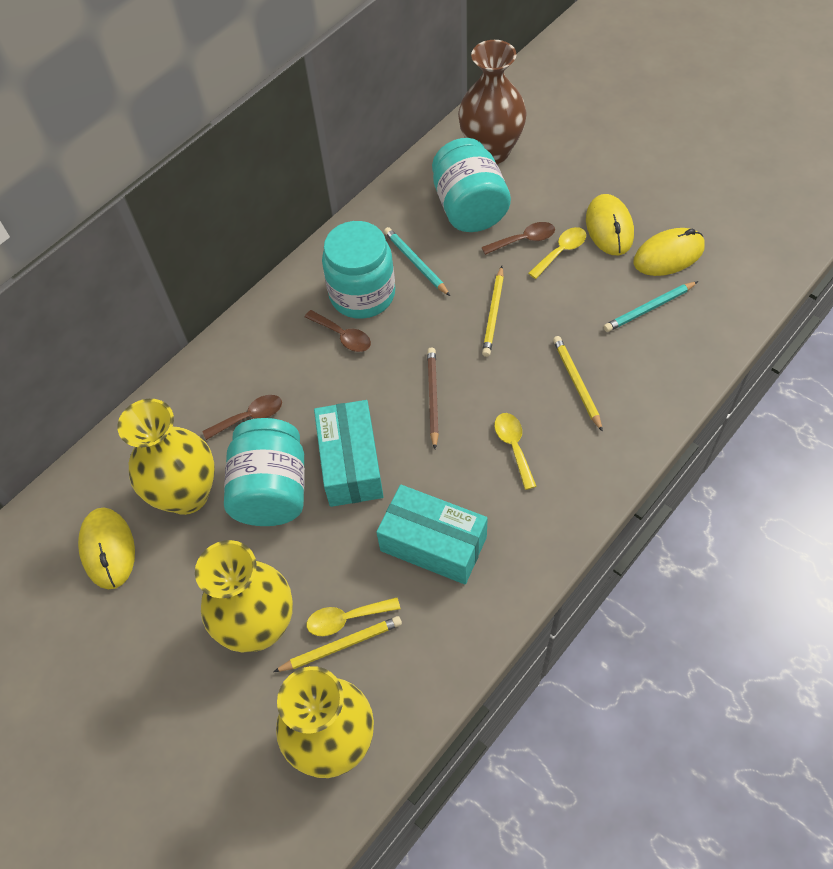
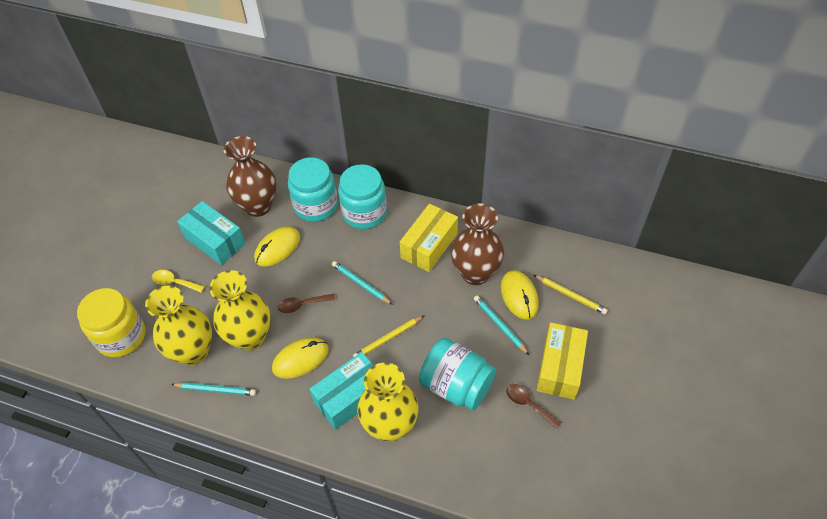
brown pencil: [427,347,439,449] = 1 -> none = 0
brown spoon: [202,395,282,440] [305,310,371,352] [482,222,555,255] = 3 -> [278,294,335,313] [506,384,561,429] = 2
brown vase: [458,40,527,164] = 1 -> [224,136,276,217] [451,204,504,285] = 2
turquoise pencil: [384,227,450,296] [603,281,698,332] = 2 -> [171,382,256,396] [332,261,393,305] [474,295,529,355] = 3
yellow box: none = 0 -> [400,204,458,272] [537,323,588,400] = 2
yellow jar: none = 0 -> [77,288,145,357] = 1
yellow pencil: [273,616,402,672] [482,266,504,357] [553,336,603,432] = 3 -> [353,316,424,357] [534,275,608,314] = 2
yellow spoon: [306,597,400,636] [494,413,537,490] [528,227,586,279] = 3 -> [152,270,205,293] = 1

